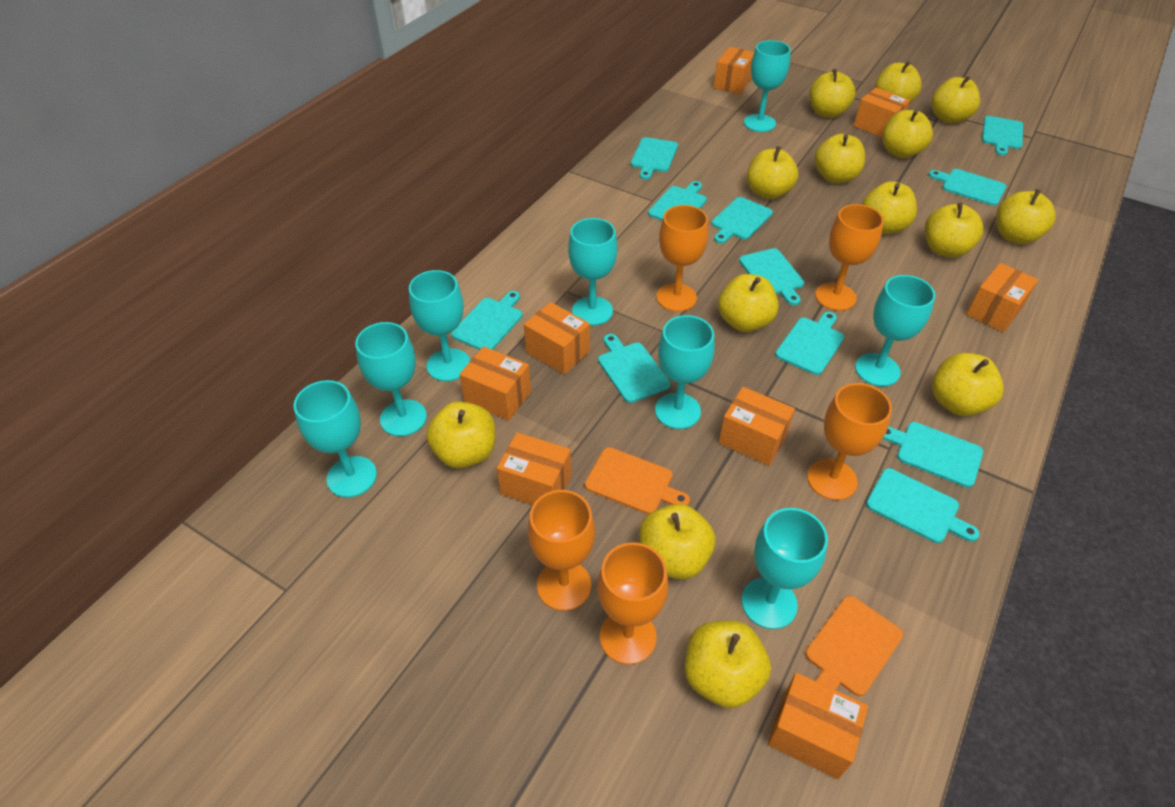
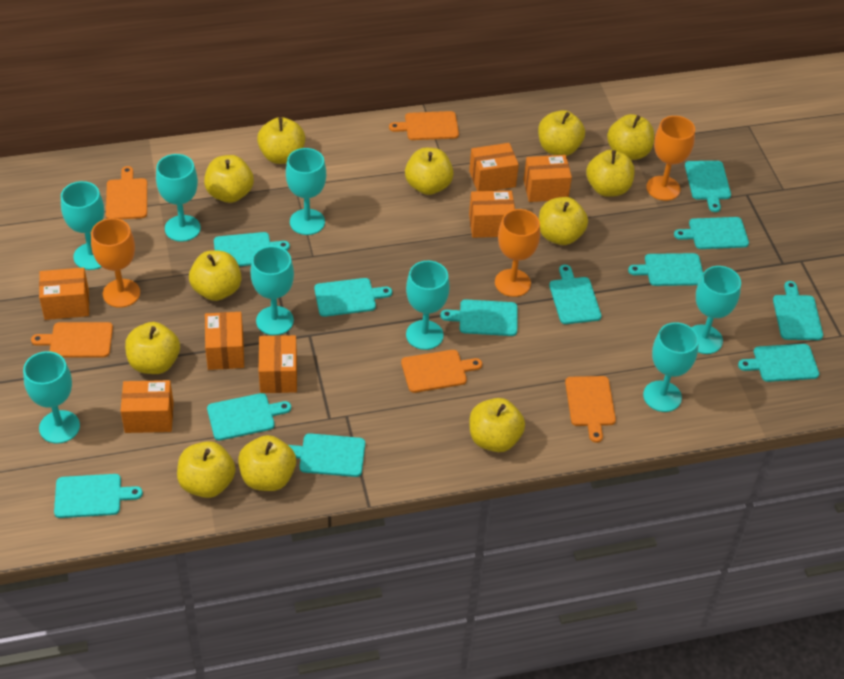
orange box: [459,346,531,420] [497,432,571,505] [524,302,590,374] [714,47,754,94] [718,387,795,466] [768,673,868,779] [853,88,910,138] [966,263,1038,332] = 8 -> [39,267,89,320] [121,380,174,433] [205,312,244,370] [259,335,297,393] [469,143,519,191] [469,191,515,238] [524,155,572,202] = 7
orange cutting board: [585,447,690,514] [805,596,903,696] = 2 -> [31,322,113,358] [106,166,147,219] [389,111,459,140] [401,350,482,393] [565,376,616,443] = 5
orange goblet: [528,490,595,611] [597,542,668,665] [656,205,708,312] [807,383,892,500] [815,204,884,311] = 5 -> [91,218,140,308] [495,209,540,297] [646,116,695,201] = 3
turquoise cutting board: [451,291,523,350] [598,334,670,403] [631,137,678,180] [648,181,707,221] [711,197,773,244] [739,248,804,305] [775,312,844,375] [866,468,980,543] [883,422,983,488] [929,169,1007,206] [982,116,1023,156] = 11 -> [54,474,143,518] [207,393,291,441] [214,232,290,266] [288,433,365,477] [314,278,392,317] [440,299,517,336] [549,265,601,324] [628,253,703,286] [674,217,749,249] [685,161,731,212] [738,344,819,382] [773,281,823,340] = 12
yellow apple: [426,401,495,468] [639,504,716,579] [685,620,771,708] [718,274,779,332] [747,146,798,200] [810,69,856,118] [815,133,865,183] [862,181,917,234] [875,61,922,102] [883,110,933,158] [925,202,983,258] [931,76,980,124] [932,353,1004,416] [996,189,1056,244] = 14 -> [125,322,180,374] [177,441,235,498] [189,250,241,301] [204,155,254,203] [238,435,296,491] [257,117,305,164] [405,148,454,195] [469,398,525,452] [538,110,585,156] [539,197,588,245] [586,150,635,197] [607,114,654,160] = 12

